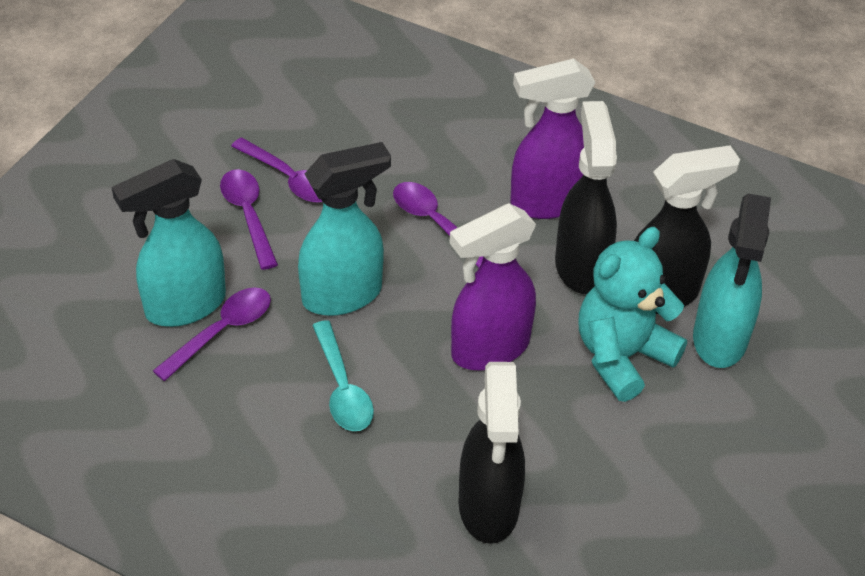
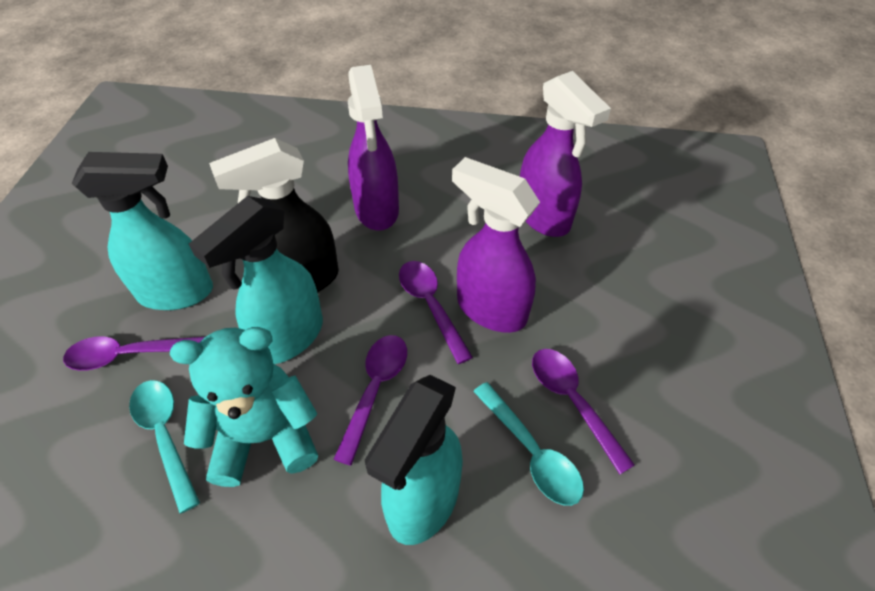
black spray bottle: [458,362,525,544] [555,101,617,294] [634,145,740,314] = 3 -> [209,138,339,293] = 1
purple spray bottle: [449,203,536,371] [510,59,595,219] = 2 -> [348,65,399,231] [452,157,540,333] [520,71,611,237] = 3
turquoise spoon: [312,320,374,431] = 1 -> [129,380,200,514] [473,382,584,506] = 2

